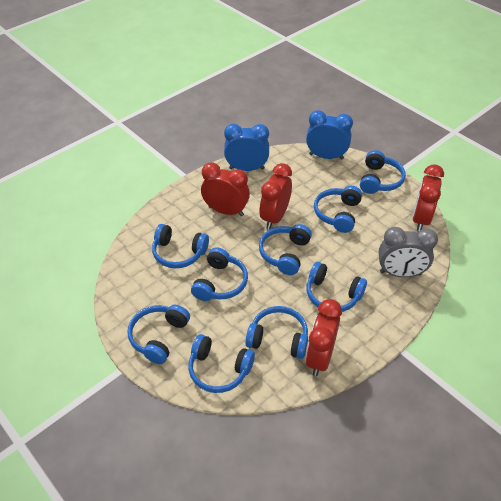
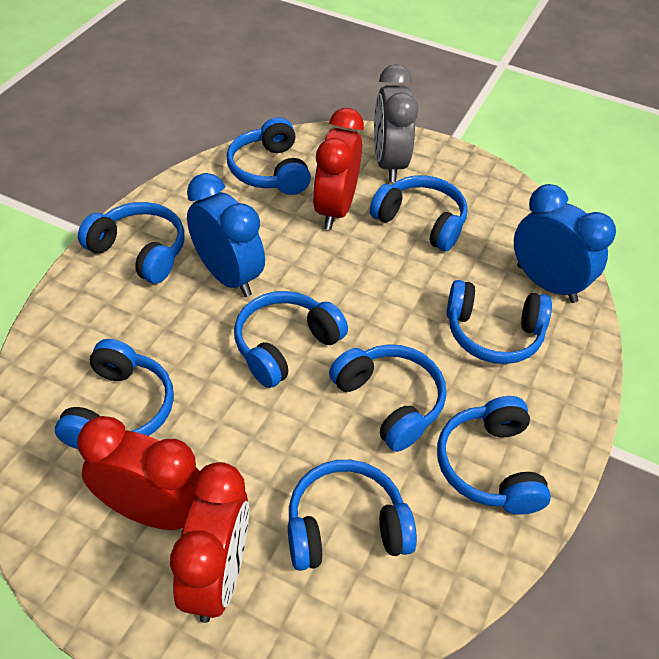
red clock: [201,162,250,216] [260,163,292,229] [306,299,342,376] [412,165,444,231] = 4 -> [77,416,200,530] [170,462,249,623] [313,108,364,230] = 3

